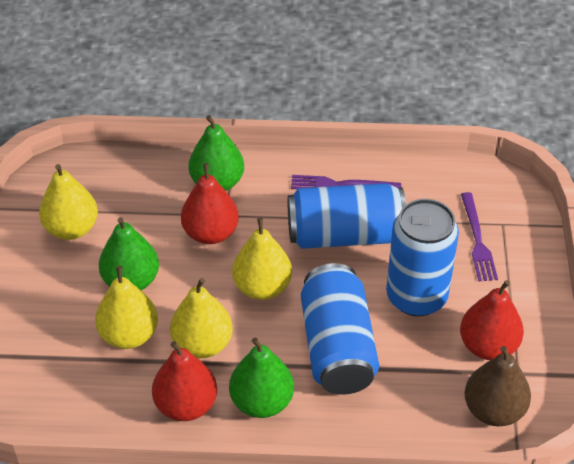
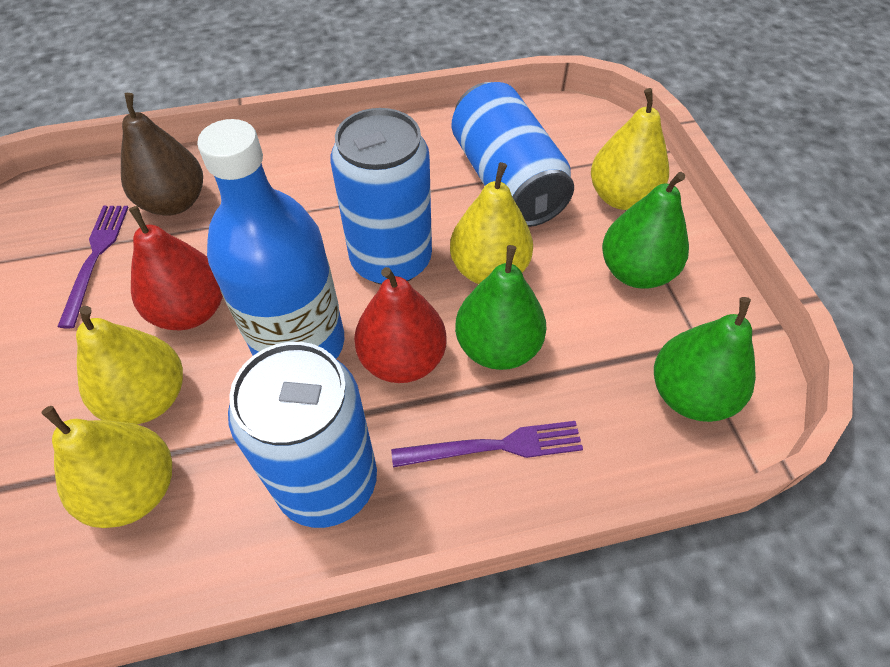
blue bottle: none = 0 -> [197,119,344,359] = 1
red pear: [152,341,217,421] [181,163,239,244] [460,280,524,360] = 3 -> [129,206,223,330] [354,267,447,383] = 2

